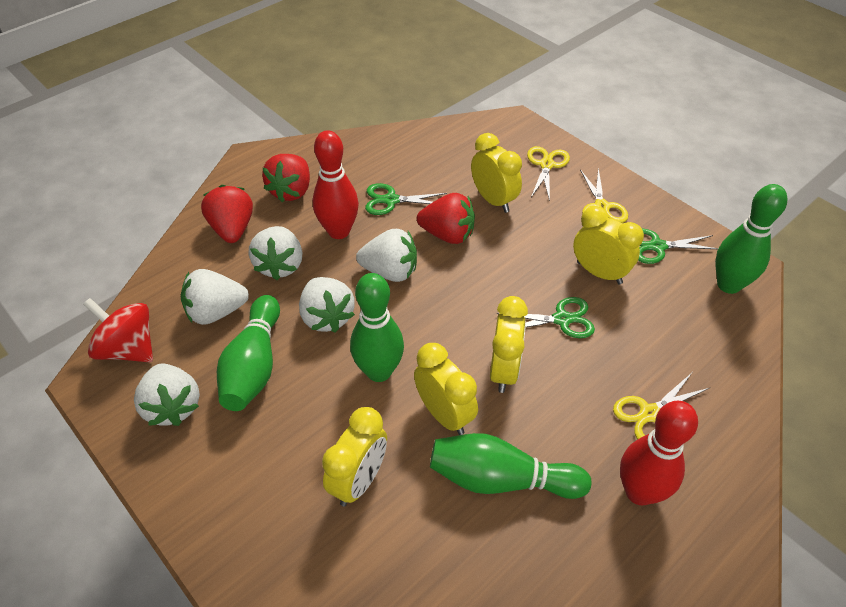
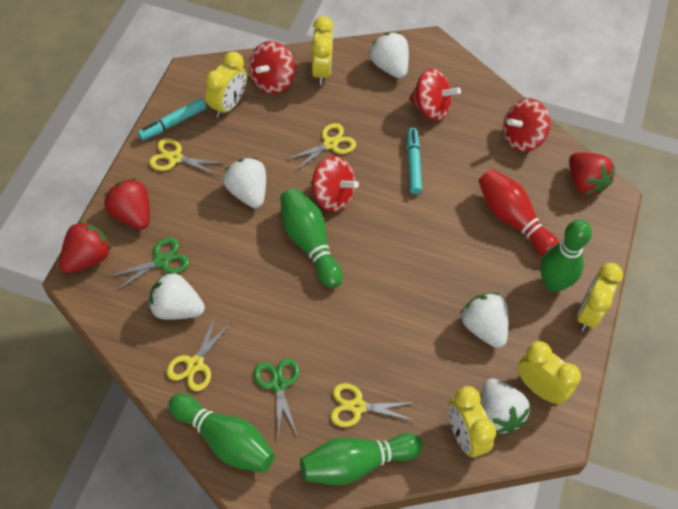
green scissors: [365,183,447,215] [497,297,595,338] [638,228,718,264] = 3 -> [108,237,189,291] [254,358,299,435] = 2
red bowling pin: [313,130,359,239] [620,401,698,505] = 2 -> [478,169,559,256] = 1
red spinning top: [83,298,153,362] = 1 -> [249,41,296,94] [311,156,359,212] [409,68,461,121] [503,99,550,152] = 4
turquoise marker: none = 0 -> [138,98,206,140] [407,128,422,194] = 2
yellow scissors: [527,146,570,201] [580,168,628,223] [613,373,709,439] = 3 -> [149,138,225,176] [166,315,232,391] [285,123,356,172] [330,383,416,427] = 4

